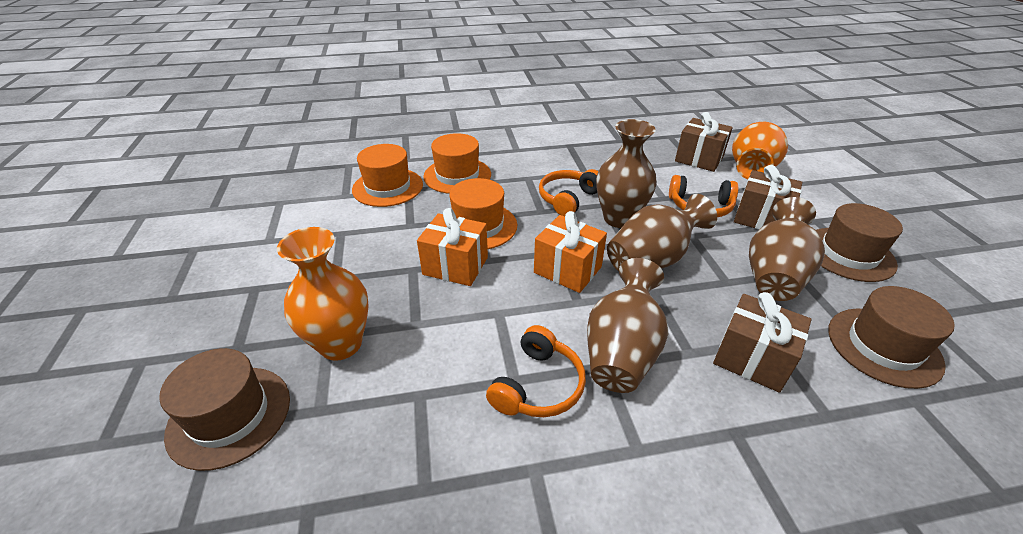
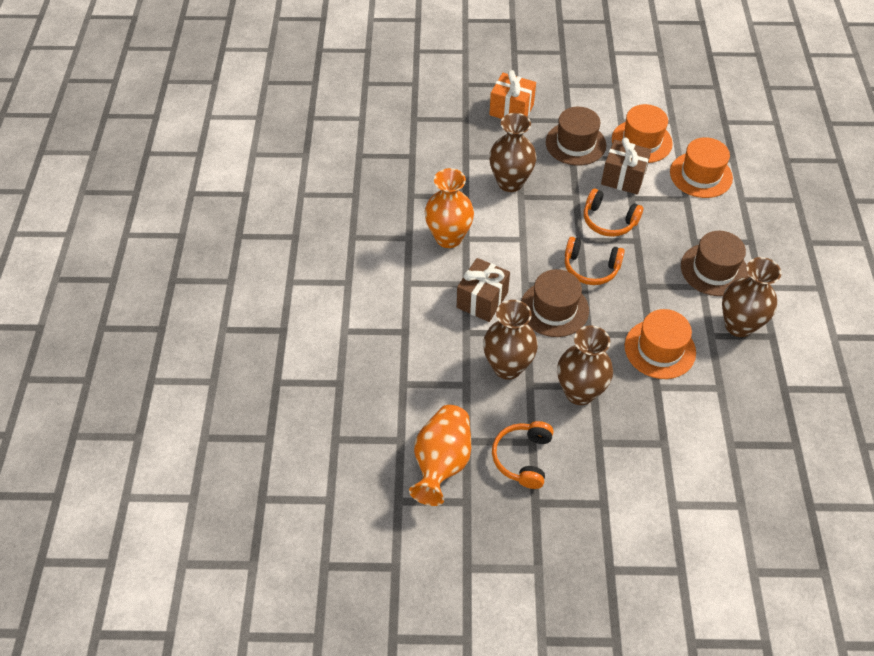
brown gift: [675,112,733,172] [713,292,811,393] [734,165,802,230] = 3 -> [457,258,510,322] [601,138,651,194] = 2
orange gift: [417,208,488,286] [534,211,607,293] = 2 -> [489,70,536,119] = 1

